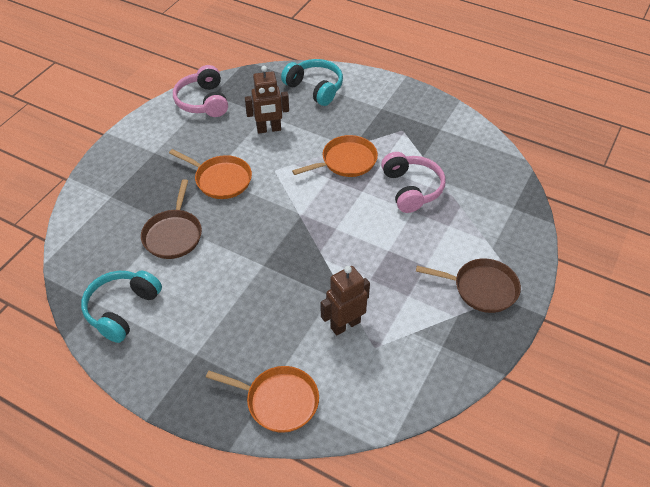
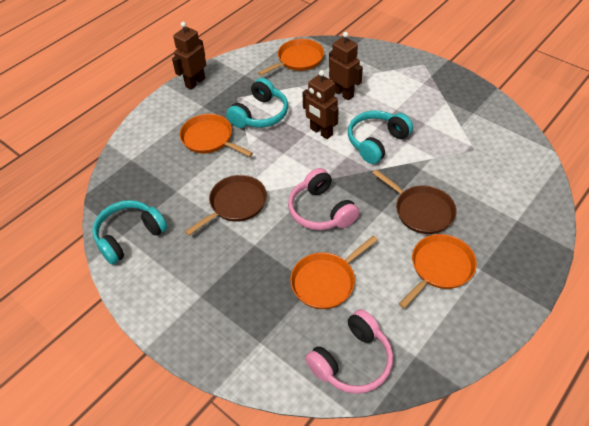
brown robot: [245,66,289,134] [321,266,370,336] = 2 -> [172,22,206,90] [303,70,339,139] [329,32,363,100] = 3
orange pan: [169,149,252,199] [206,366,319,433] [292,135,378,177] = 3 -> [180,114,253,157] [258,39,324,76] [290,236,378,309] [399,234,477,309] = 4
turquoise headphones: [81,270,162,343] [281,59,343,106] = 2 -> [92,200,167,265] [227,78,288,128] [348,110,413,164] = 3

